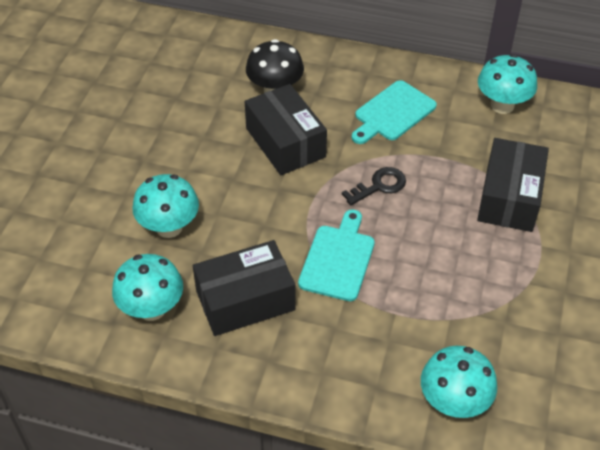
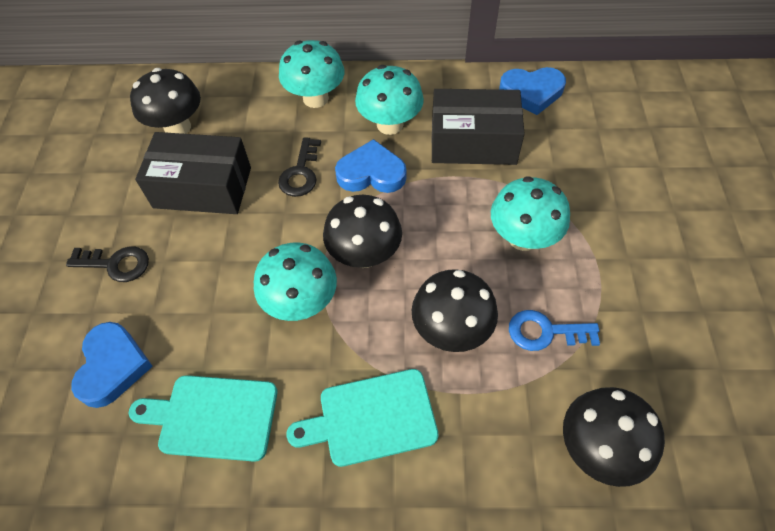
black box: [193,240,296,336] [245,84,327,175] [477,138,549,232] = 3 -> [135,132,251,214] [431,89,525,165] = 2
black key: [342,167,406,205] = 1 -> [66,246,149,282] [278,137,321,197] = 2
black mushroom: [246,39,304,93] = 1 -> [130,68,201,134] [323,195,402,268] [412,269,498,352] [563,387,665,487] = 4
blue heart: none = 0 -> [71,322,153,408] [335,139,406,193] [499,67,566,115] = 3
blue key: none = 0 -> [509,310,600,351] = 1

